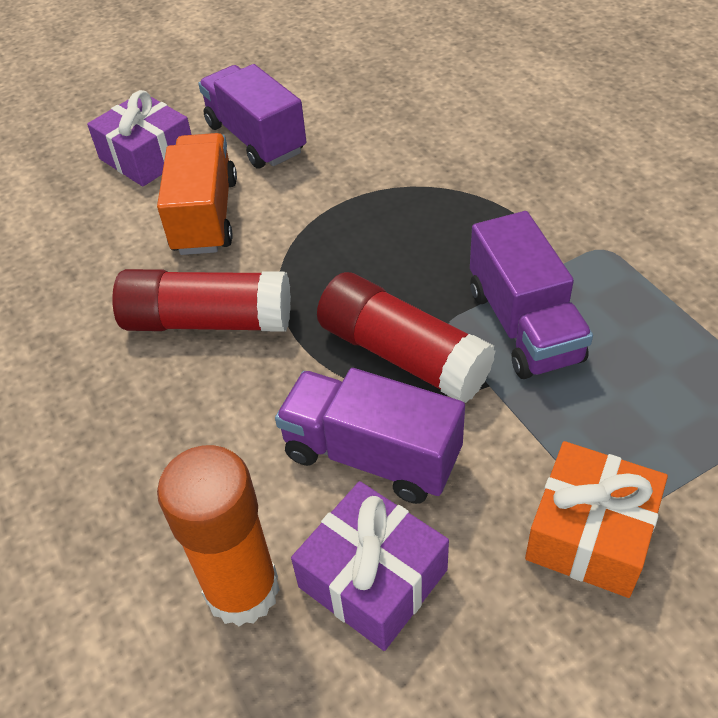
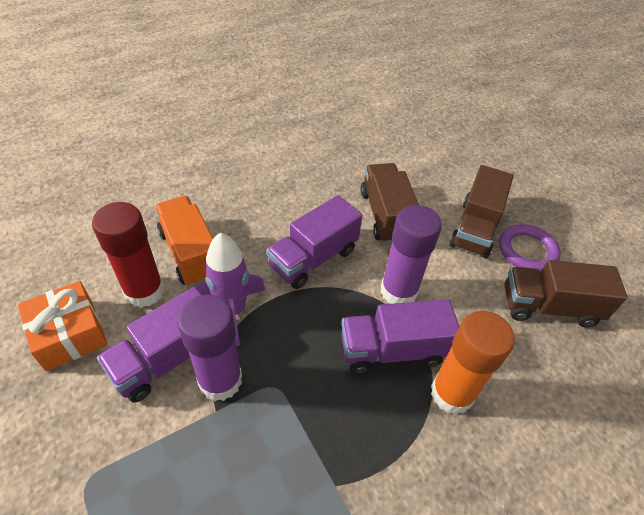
brown truck: none = 0 -> [361,163,419,244] [450,165,514,258] [504,260,628,327] = 3
purple gift: [87,90,192,187] [291,481,449,651] = 2 -> none = 0
purple glue stick: none = 0 -> [177,294,242,401] [381,205,442,304] = 2
purple ring: none = 0 -> [499,224,561,272] = 1
purple rocket: none = 0 -> [196,232,266,346] = 1
red glue stick: [112,269,291,332] [317,272,496,403] = 2 -> [92,202,164,308] = 1

